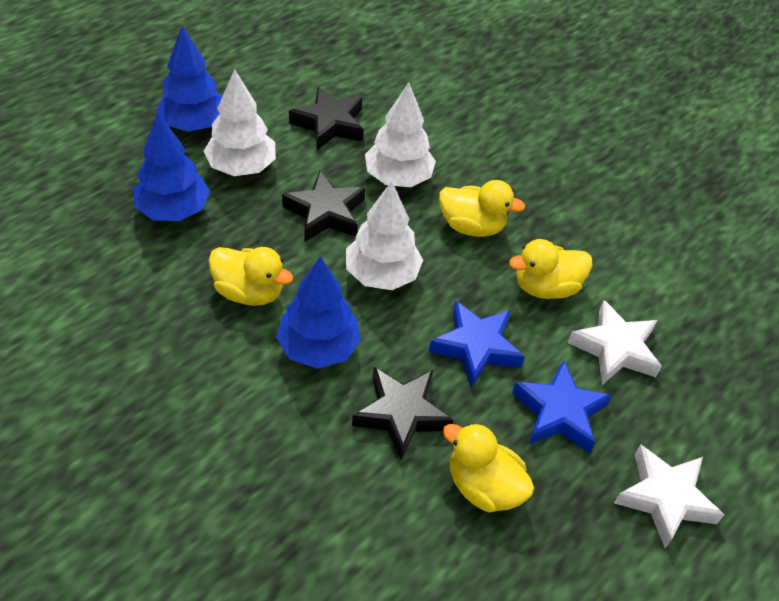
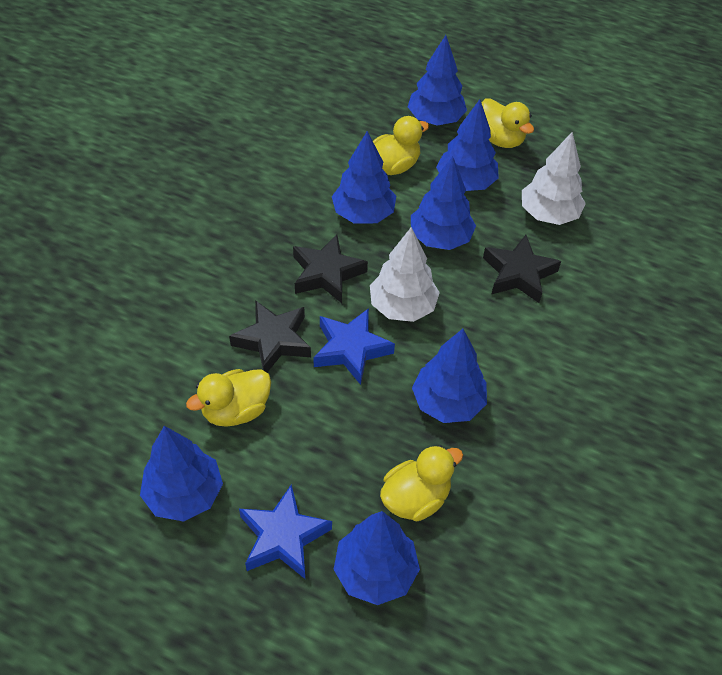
blue tree: [134,113,210,221] [156,26,223,132] [276,256,361,369] = 3 -> [140,426,223,522] [332,131,396,224] [333,511,420,605] [408,35,467,125] [411,156,476,250] [412,329,487,423] [436,99,499,191] = 7
white star: [568,300,662,385] [614,444,725,548] = 2 -> none = 0
white tree: [204,69,276,176] [346,181,423,290] [365,82,436,187] = 3 -> [370,227,440,322] [522,132,586,225] = 2

